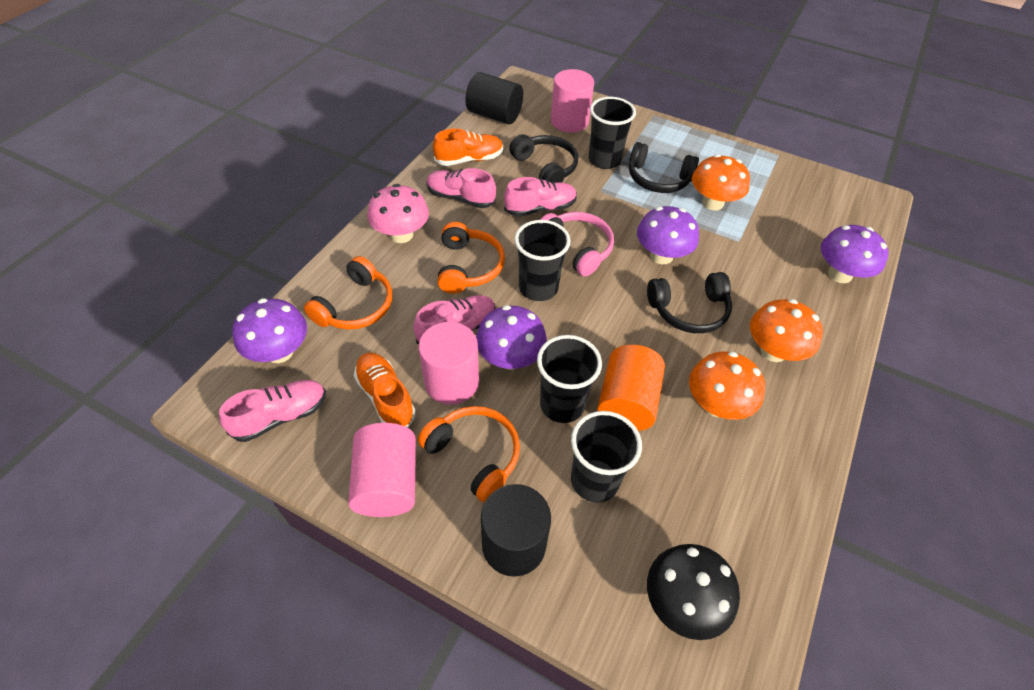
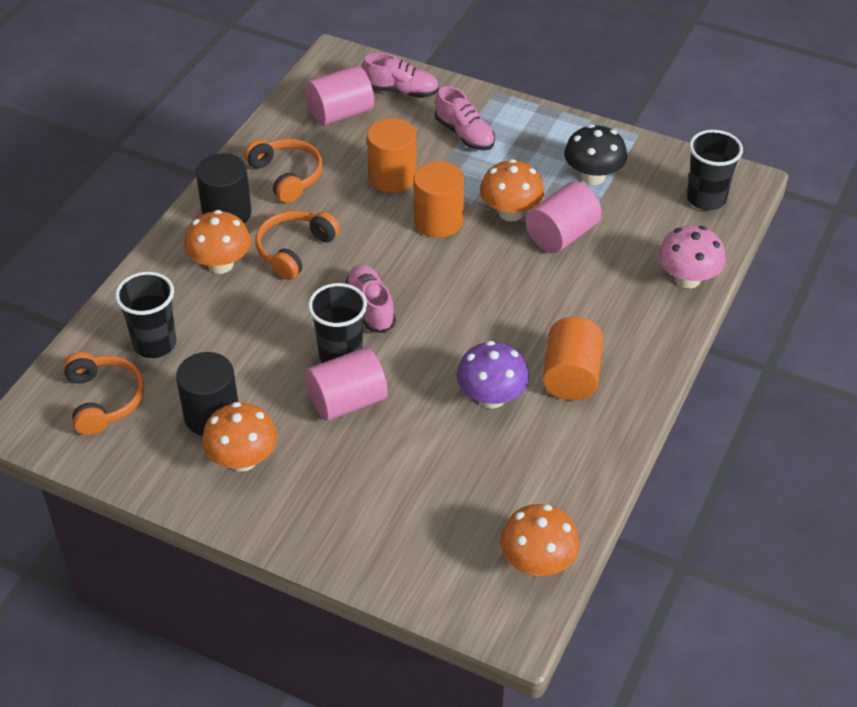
black cup: [514,220,571,301] [537,335,602,423] [571,411,642,503] [588,97,636,169] = 4 -> [115,272,177,358] [308,283,367,363] [687,130,743,210] = 3
black headphones: [509,134,578,183] [629,142,699,193] [647,272,732,333] = 3 -> none = 0
orange cylinder: [597,344,665,431] = 1 -> [367,118,417,193] [414,161,464,238] [542,317,604,400] = 3
orange mushroom: [689,351,765,420] [692,154,750,211] [750,299,823,362] = 3 -> [184,210,251,274] [202,402,277,472] [480,159,544,222] [500,504,580,576] = 4
orange shoe: [354,353,416,428] [433,128,503,166] = 2 -> none = 0
pink headphones: [540,212,614,276] = 1 -> none = 0
pink shoe: [219,380,326,442] [413,295,496,344] [426,168,496,208] [504,177,577,217] = 4 -> [345,265,396,333] [362,53,439,98] [435,86,495,151] = 3
purple mushroom: [232,298,307,363] [476,305,547,370] [637,206,699,264] [821,225,888,283] = 4 -> [457,341,529,409] = 1

